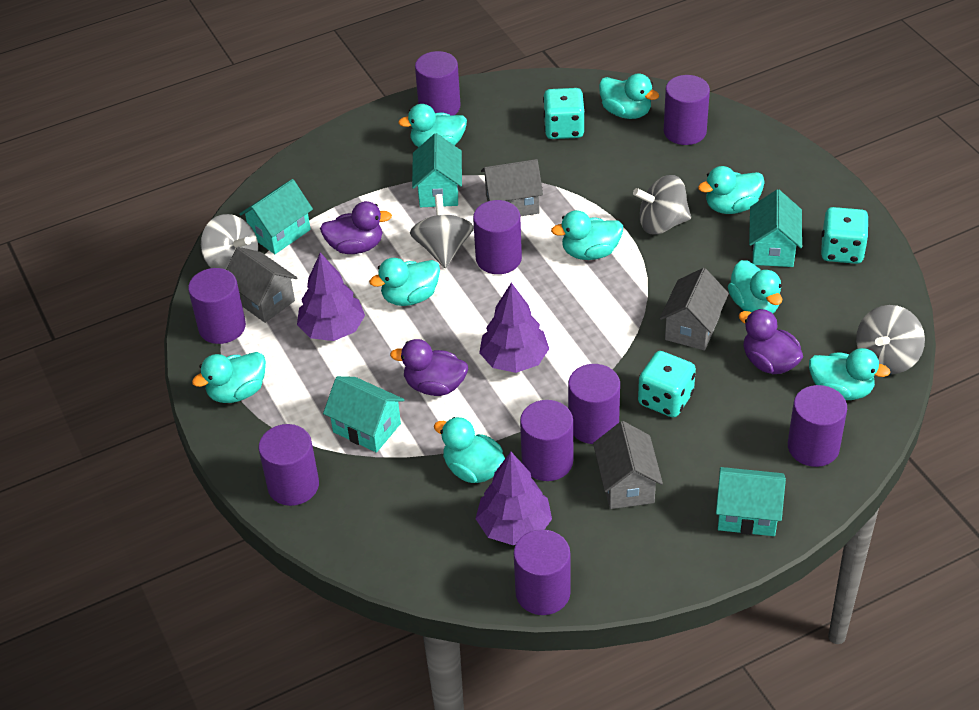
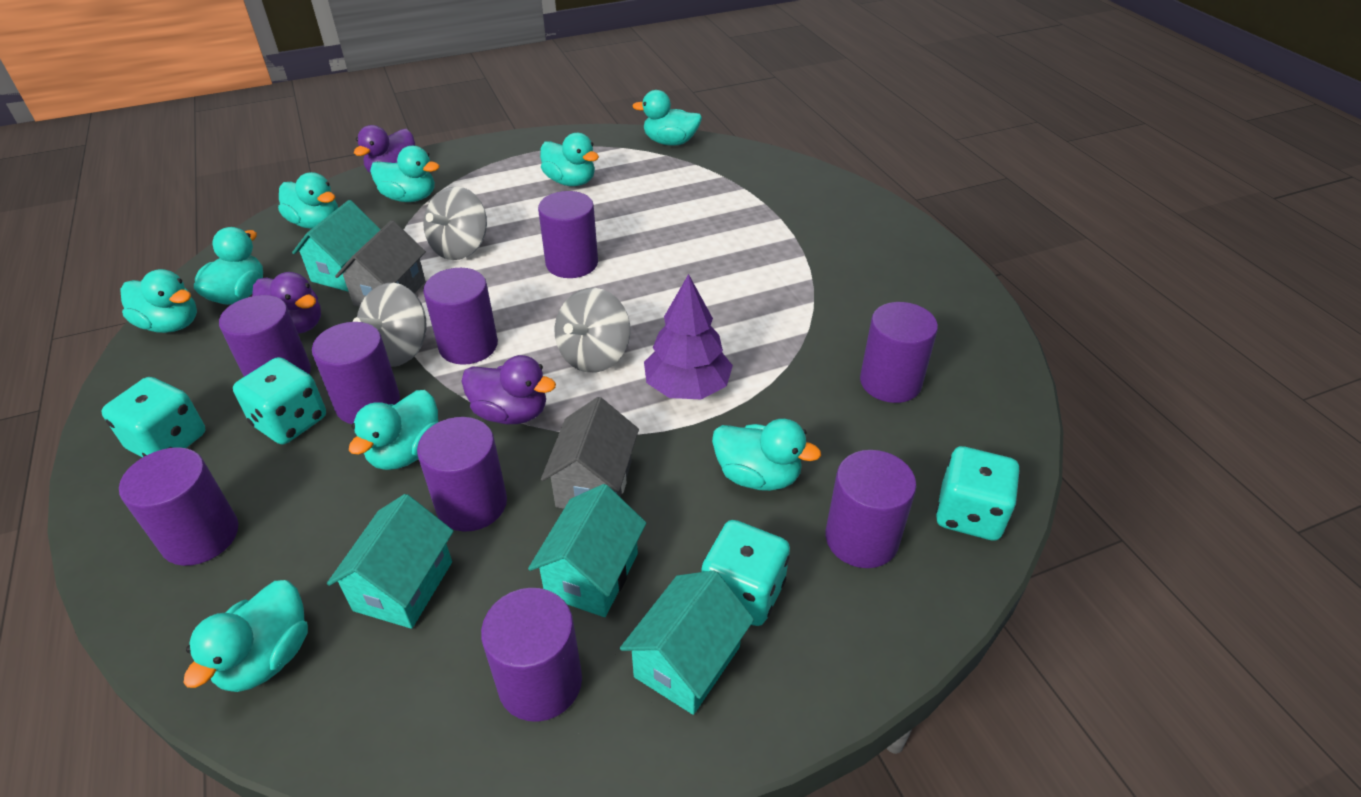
grey house: [226,247,297,323] [481,159,543,216] [593,421,663,509] [660,268,729,350] = 4 -> [335,220,426,307] [541,397,639,509] = 2
grey spinning top: [201,214,258,269] [410,194,474,268] [633,175,691,235] [856,305,925,374] = 4 -> [353,283,426,367] [423,186,487,260] [555,288,630,373] = 3
purple tree: [297,252,365,341] [475,452,552,545] [479,282,549,373] = 3 -> [644,274,733,399] = 1
turquoise dice: [543,88,585,139] [638,351,696,418] [821,207,869,264] = 3 -> [101,377,206,458] [233,357,326,445] [701,520,790,626] [936,446,1020,541] = 4
turquoise house: [240,179,313,254] [323,376,404,453] [412,133,462,207] [716,467,786,536] [749,189,802,267] = 5 -> [292,200,381,292] [327,494,454,629] [528,484,646,617] [620,570,754,715] = 4

